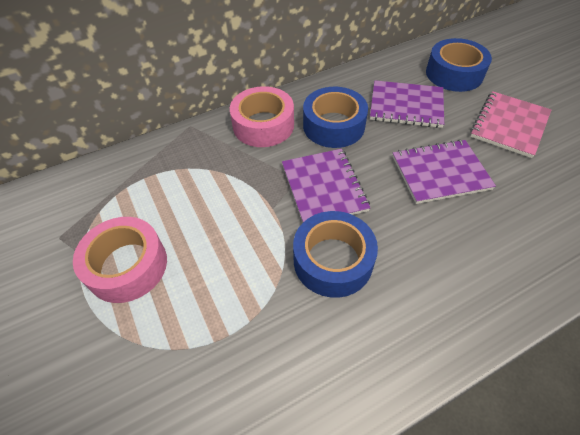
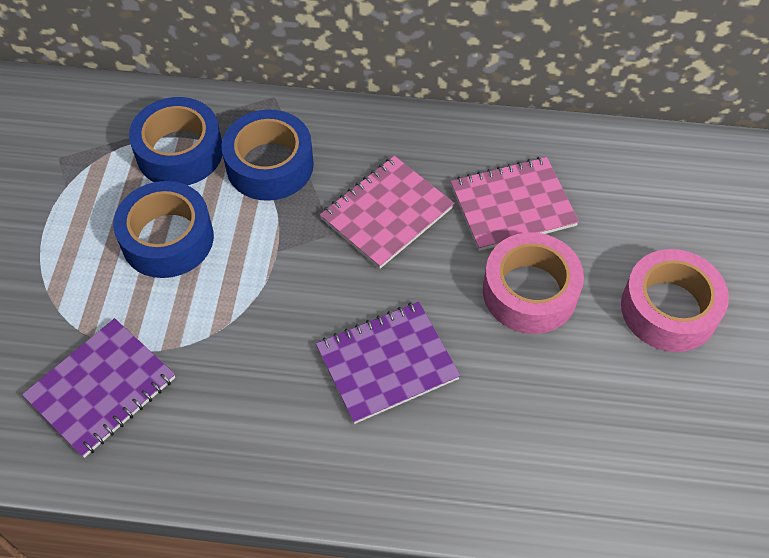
pink notebook: [470,91,551,158] = 1 -> [320,156,455,269] [450,157,579,251] = 2
purple notebook: [282,149,370,222] [370,80,444,128] [392,139,496,204] = 3 -> [22,318,175,458] [316,301,461,424] = 2

